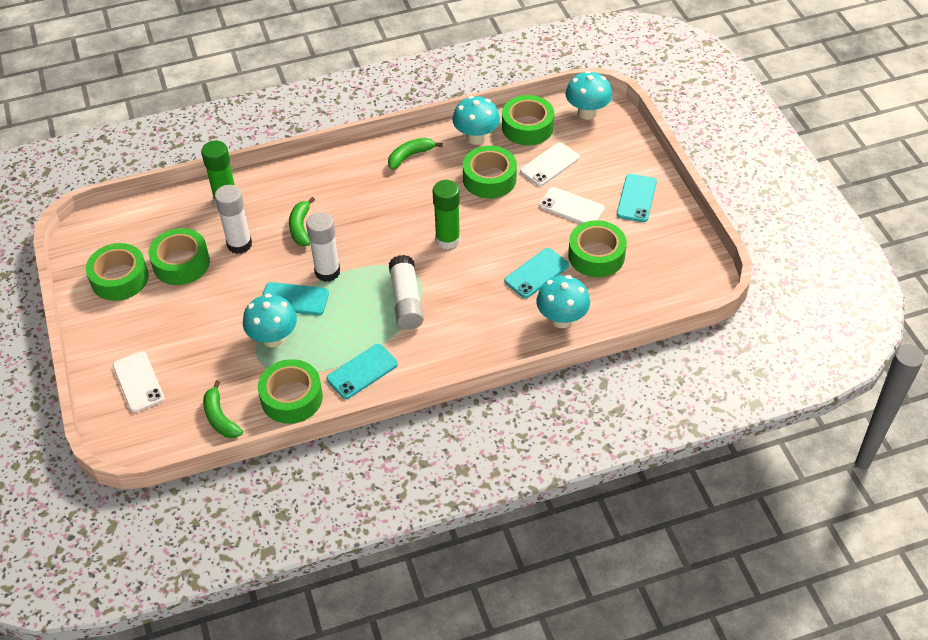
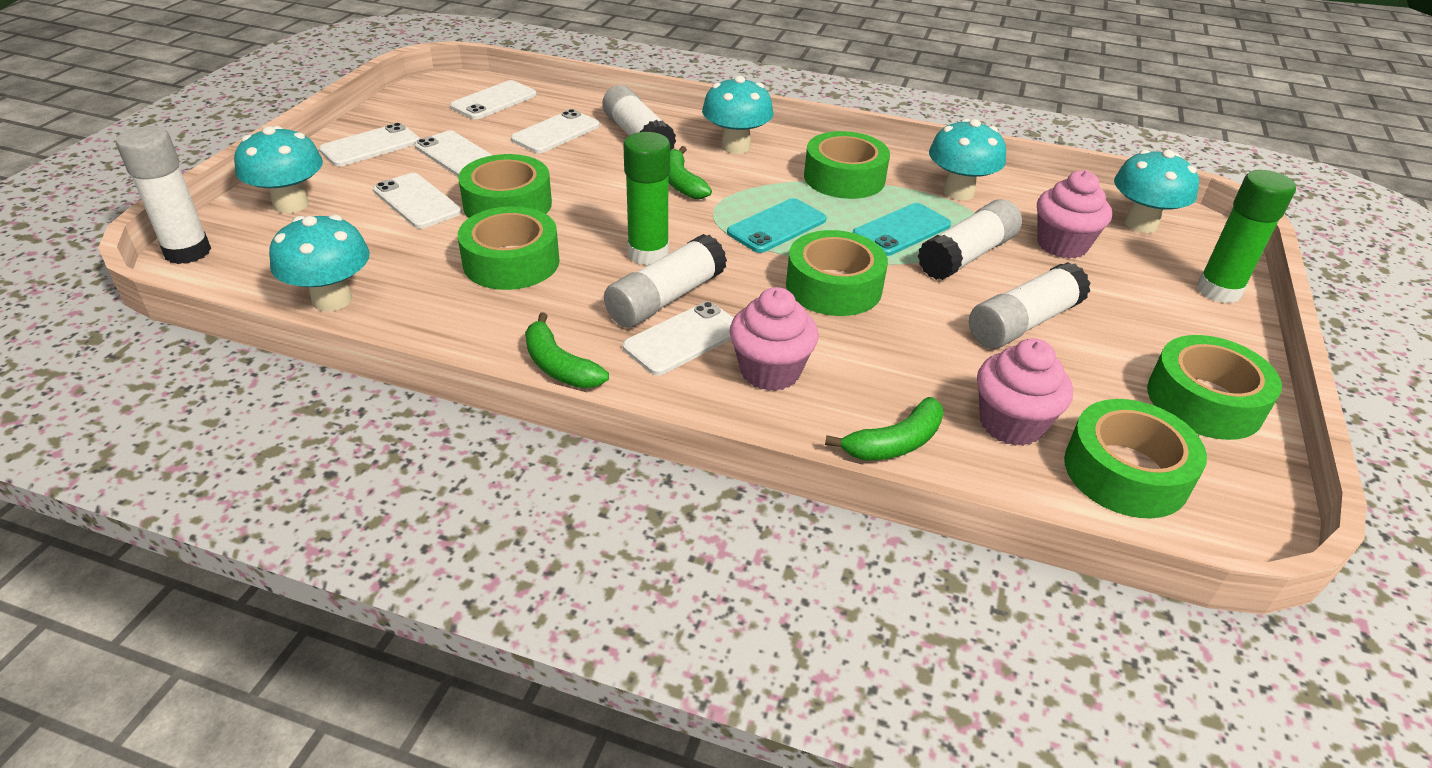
pink cupcake: none = 0 -> [730,287,818,391] [977,338,1073,446] [1037,170,1112,259] = 3
turquoise mushroom: [243,294,297,347] [453,96,500,145] [536,275,590,328] [565,71,612,120] = 4 -> [234,126,323,213] [269,215,370,311] [702,76,773,154] [929,119,1006,200] [1114,150,1199,233] = 5
turquoise phone: [262,282,329,315] [327,344,398,399] [504,248,569,298] [617,174,657,222] = 4 -> [727,198,826,253] [853,203,951,256] = 2
white glue stick: [215,185,252,254] [306,212,340,282] [389,255,424,330] = 3 -> [116,126,211,264] [602,85,676,151] [604,234,727,328] [918,199,1022,280] [969,262,1090,349] = 5
white phone: [113,351,165,412] [520,142,580,186] [539,187,605,224] = 3 -> [319,123,420,166] [373,173,462,229] [415,130,492,176] [450,80,537,119] [511,109,600,153] [623,301,734,375] = 6

